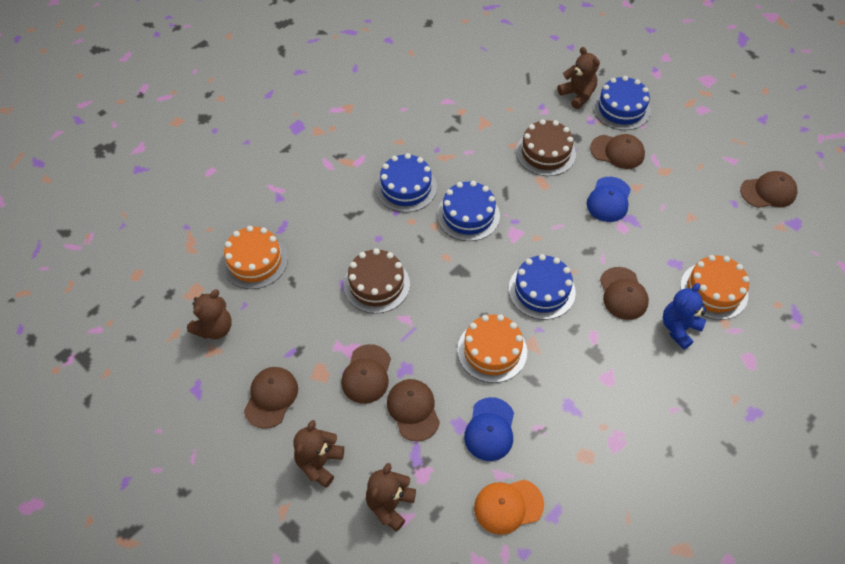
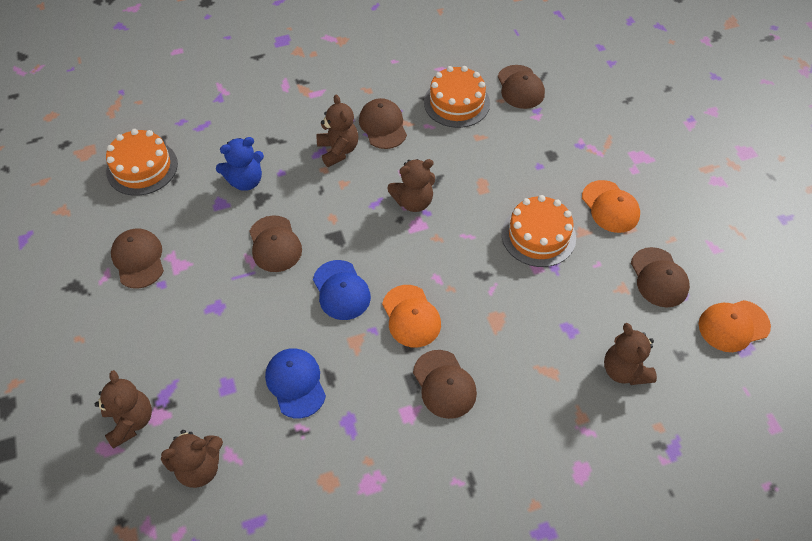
blue cake: [375,153,437,213] [437,181,500,241] [509,254,576,320] [593,76,651,130] = 4 -> none = 0
brown cake: [343,248,410,314] [516,119,576,176] = 2 -> none = 0
brown teddy bear: [187,289,232,339] [294,420,344,488] [366,463,416,532] [557,47,600,109] = 4 -> [95,370,152,449] [161,430,223,488] [316,95,359,167] [387,159,435,212] [604,323,657,385] = 5
orange cap: [474,480,544,535] = 1 -> [382,285,441,347] [582,180,640,233] [699,300,771,352] = 3

